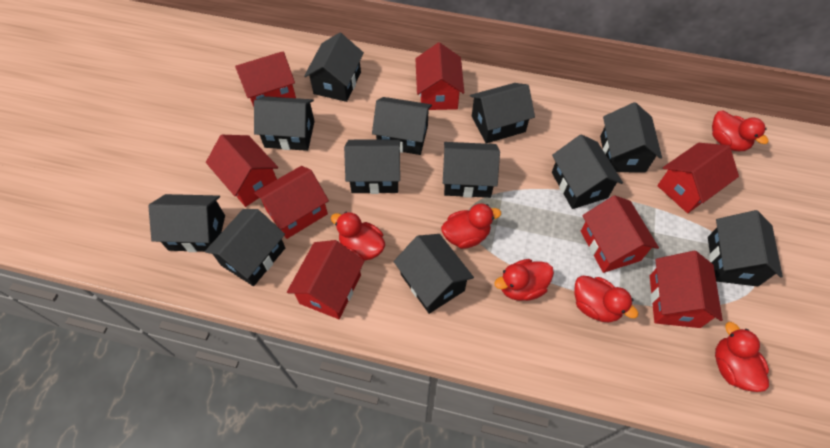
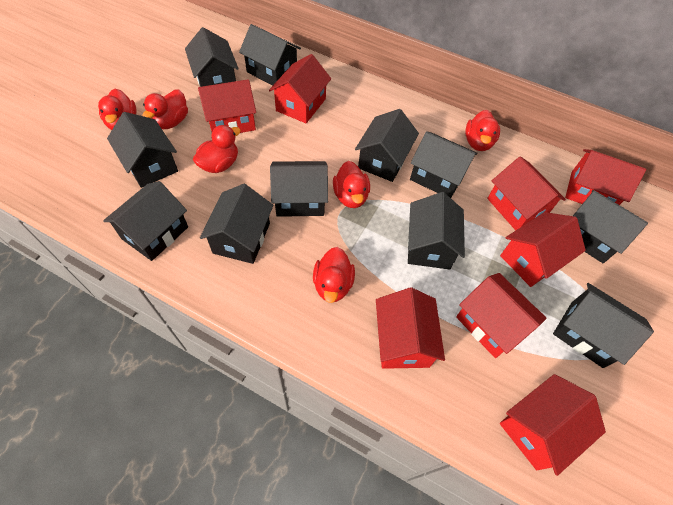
black house: [148,194,225,252] [205,209,285,286] [254,96,315,151] [304,32,364,102] [344,139,400,194] [372,97,432,155] [394,234,474,314] [443,142,500,198] [470,83,535,143] [552,134,623,209] [600,102,662,173] [708,210,783,287] = 12 -> [103,181,188,261] [107,112,178,188] [185,27,239,87] [200,184,273,264] [239,24,301,86] [270,161,328,217] [355,109,419,182] [408,192,465,270] [410,131,478,198] [553,283,654,368] [573,190,648,264] = 11

